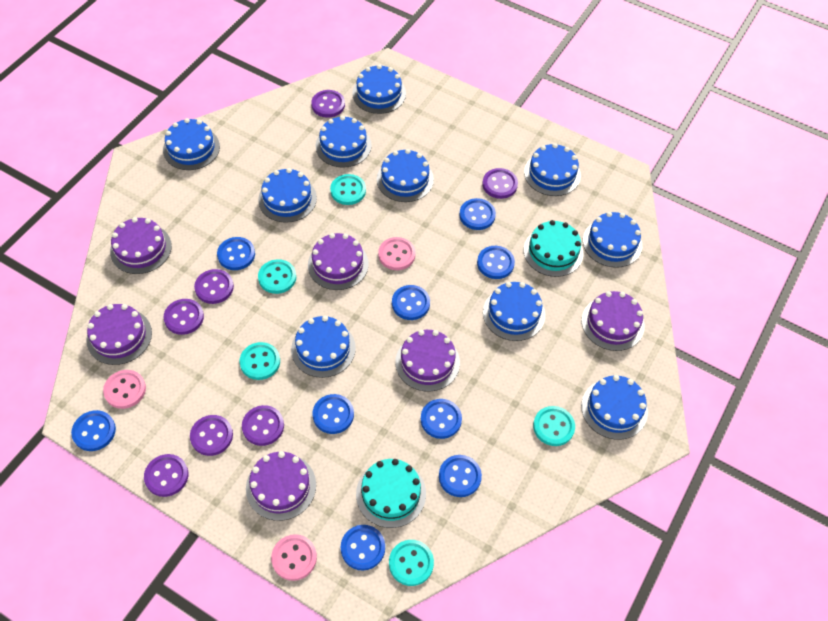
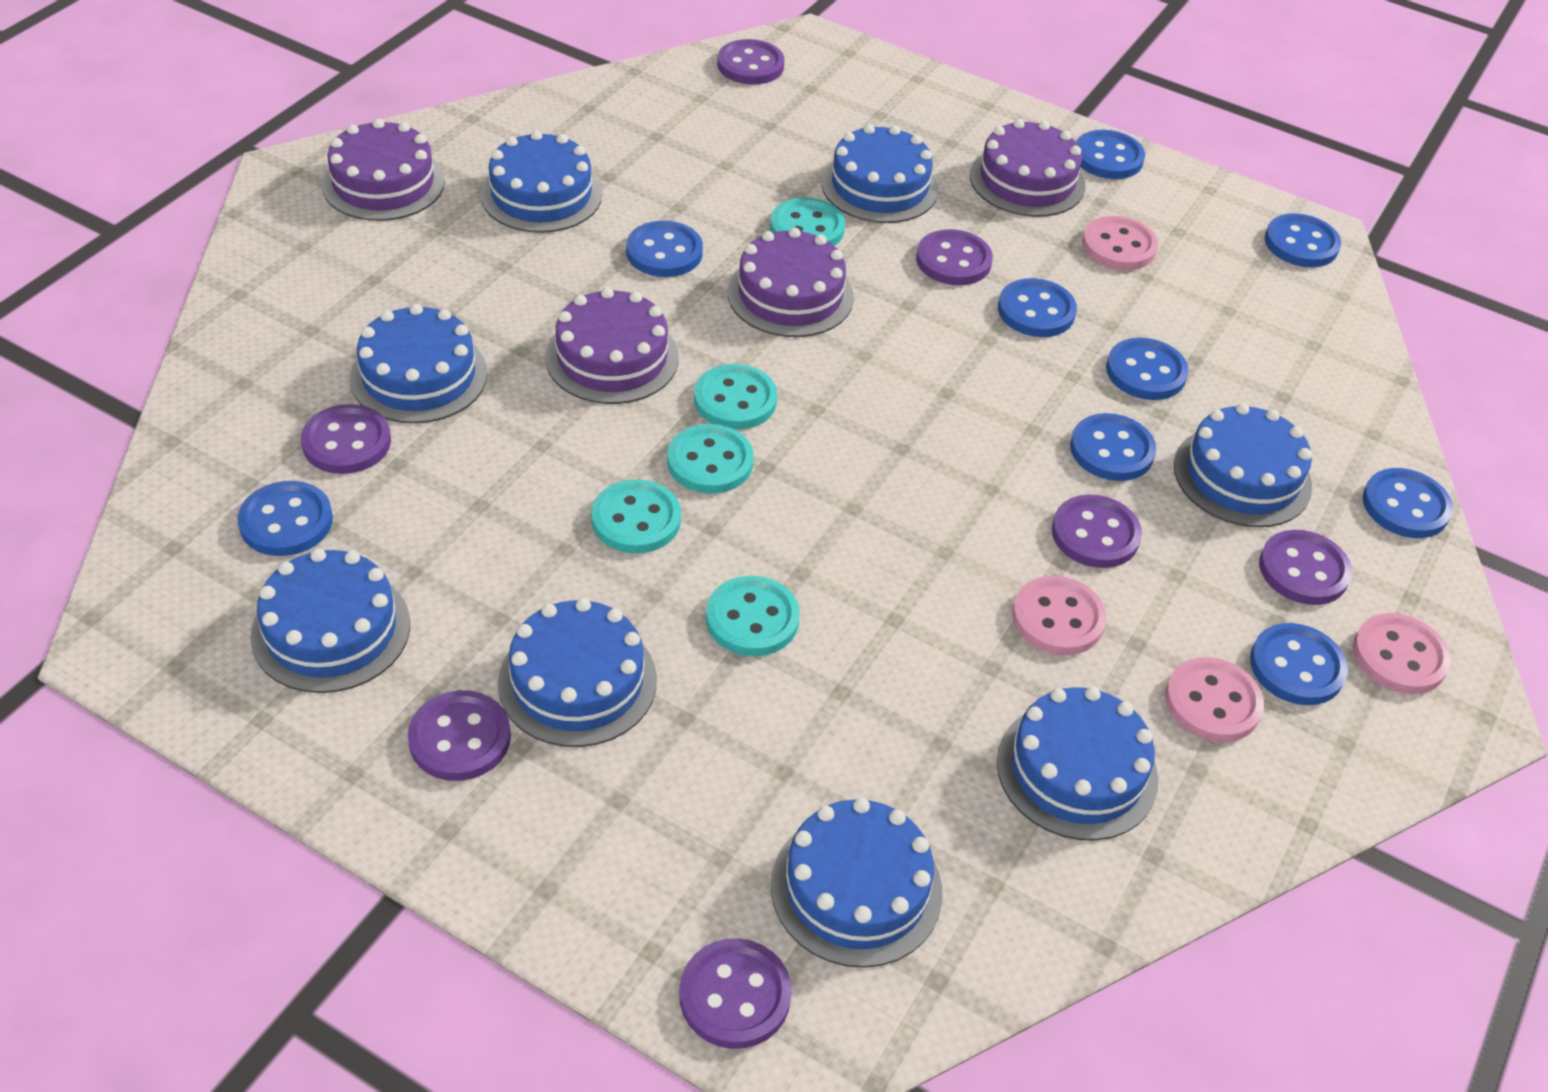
blue cake: [163,118,220,170] [258,168,317,223] [291,316,356,378] [316,116,372,168] [352,64,406,114] [377,149,434,202] [483,282,545,341] [524,143,581,196] [581,375,648,440] [583,212,642,268] = 10 -> [250,548,410,693] [350,304,488,423] [481,130,602,233] [498,598,657,747] [771,798,943,968] [821,124,938,223] [997,686,1158,841] [1174,403,1312,527] = 8
pink button: [103,370,146,409] [271,534,317,581] [378,237,416,270] = 3 -> [1012,576,1107,655] [1082,216,1158,270] [1165,657,1264,742] [1353,613,1451,694] = 4
purple cake: [86,304,152,365] [110,217,172,274] [246,451,316,521] [308,233,369,290] [395,330,460,392] [582,291,645,351] = 6 -> [322,119,445,221] [546,287,679,404] [728,227,854,337] [970,119,1086,217] = 4
turquoise cake: [356,459,426,528] [524,220,583,277] = 2 -> none = 0

